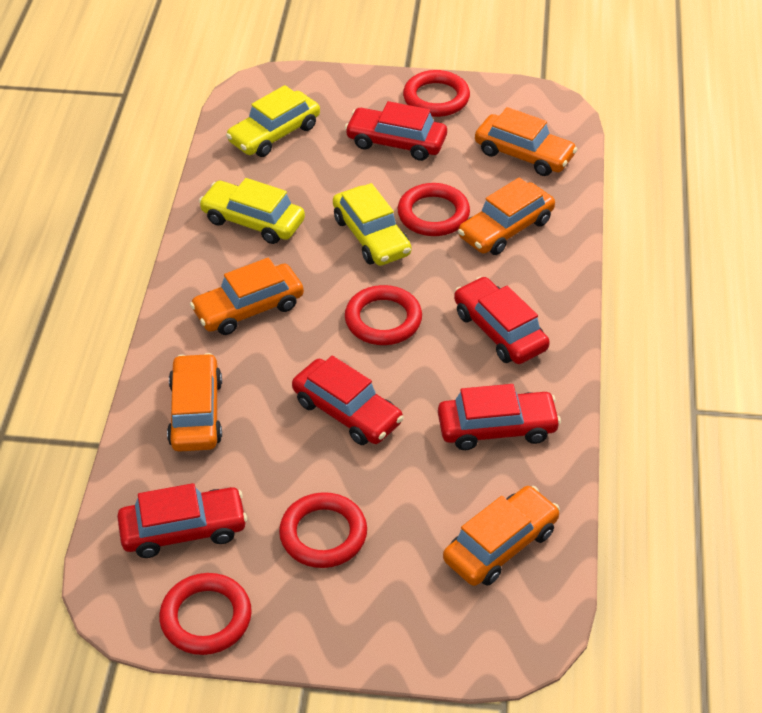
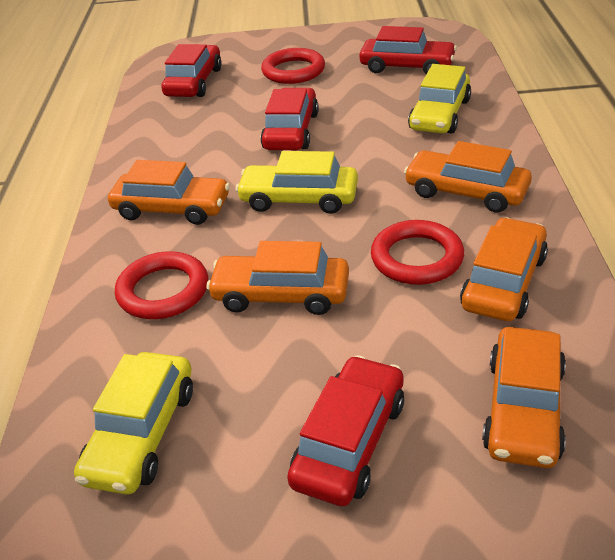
red car: [117,483,247,558] [292,356,404,445] [345,101,447,161] [438,384,561,450] [454,276,550,364] = 5 -> [161,44,222,97] [260,88,319,150] [287,355,404,506] [359,26,457,74] = 4
red ring: [159,573,252,655] [279,492,367,568] [345,285,422,345] [398,183,470,236] [403,70,470,117] = 5 -> [115,251,208,319] [261,48,325,84] [371,220,464,285] = 3

